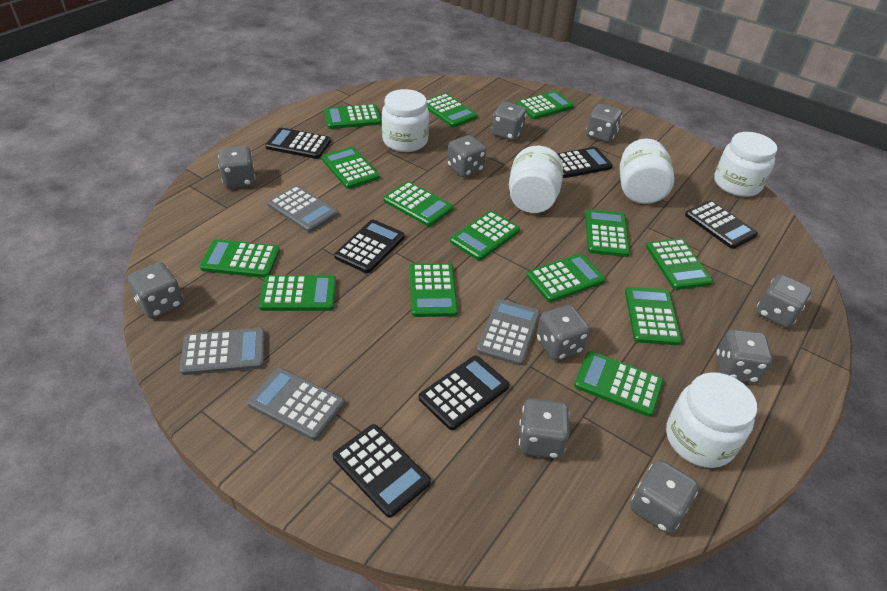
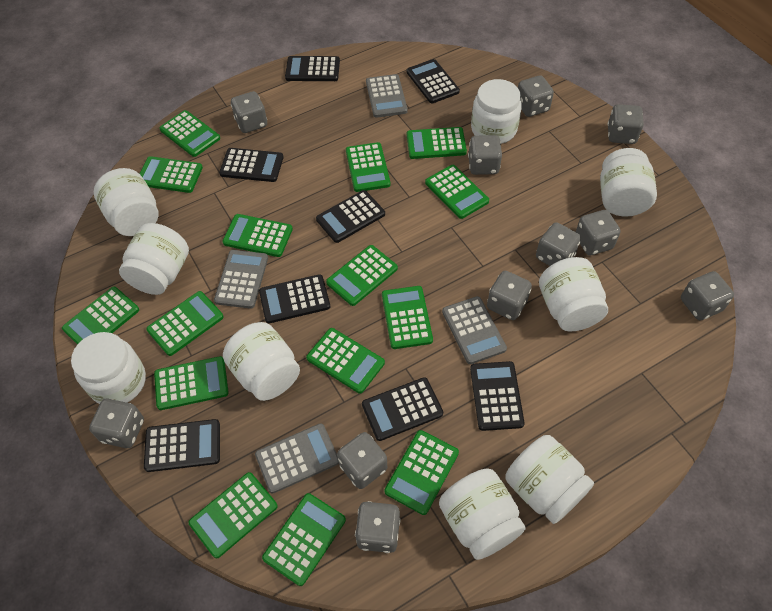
black calculator: [265,128,331,159] [333,424,431,518] [334,220,405,273] [419,355,509,430] [557,147,613,178] [685,200,758,249] = 6 -> [144,419,220,472] [219,148,284,182] [259,274,330,323] [285,56,340,81] [316,190,385,243] [362,377,443,441] [407,59,460,103] [470,361,525,431] = 8
green calculator: [200,239,280,278] [259,275,336,311] [322,147,380,189] [324,104,382,129] [383,181,453,226] [410,263,458,317] [427,93,477,127] [450,211,520,260] [516,91,574,119] [527,254,606,302] [574,351,664,417] [585,209,630,257] [625,287,682,345] [646,238,713,290] = 14 -> [62,287,139,345] [140,156,203,193] [146,291,224,356] [154,356,229,410] [159,110,220,157] [189,472,278,559] [222,214,293,257] [262,493,346,586] [306,328,385,393] [326,245,398,306] [346,142,390,192] [382,286,433,349] [385,430,459,515] [407,127,467,159] [425,165,489,219] = 15
grey dice: [128,262,183,318] [218,146,256,188] [447,135,486,177] [492,102,527,141] [519,398,569,459] [536,305,590,361] [586,104,622,142] [631,460,698,533] [717,329,772,383] [756,274,812,328] = 10 -> [89,399,144,448] [231,91,267,133] [337,432,387,489] [355,501,400,553] [468,135,502,175] [487,271,532,320] [518,75,554,117] [536,222,581,266] [576,210,620,255] [607,104,644,144] [681,271,734,320] = 11
white jar: [382,89,429,152] [509,146,563,213] [620,139,674,204] [666,372,757,468] [714,132,777,197] = 5 -> [71,332,146,404] [94,168,159,236] [119,223,189,295] [223,322,300,401] [439,469,526,560] [471,79,522,144] [505,435,594,524] [539,257,608,332] [600,148,657,217] = 9

